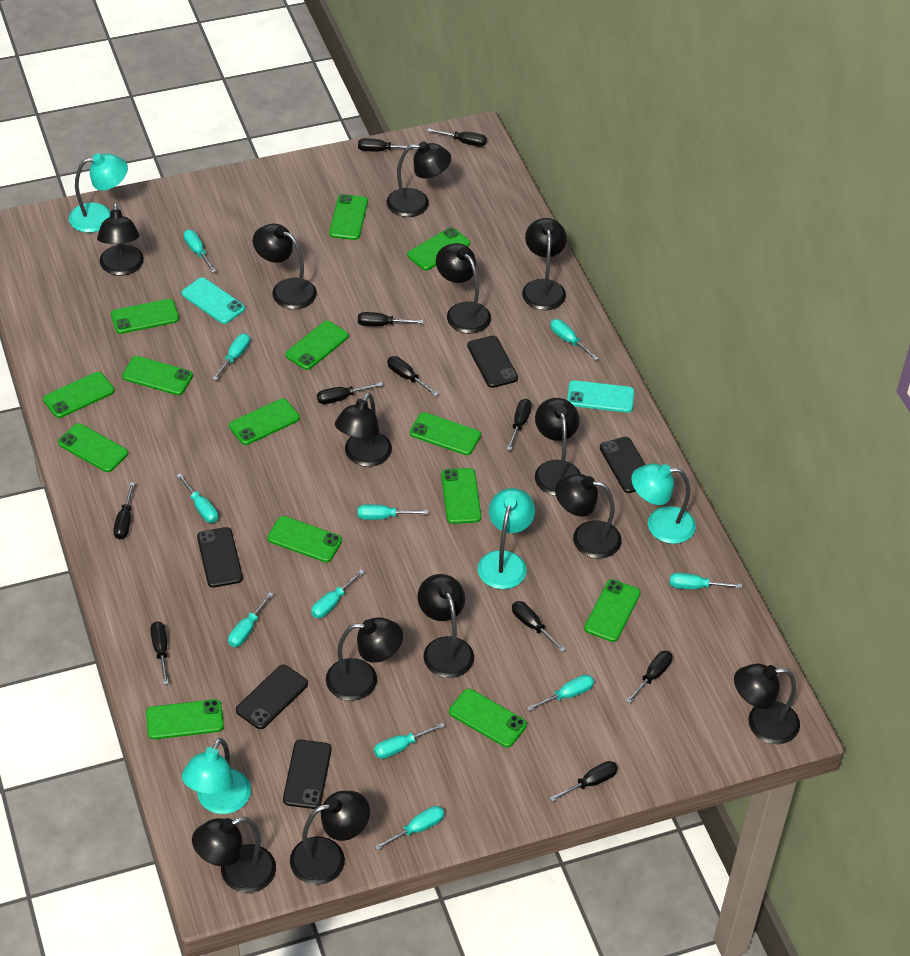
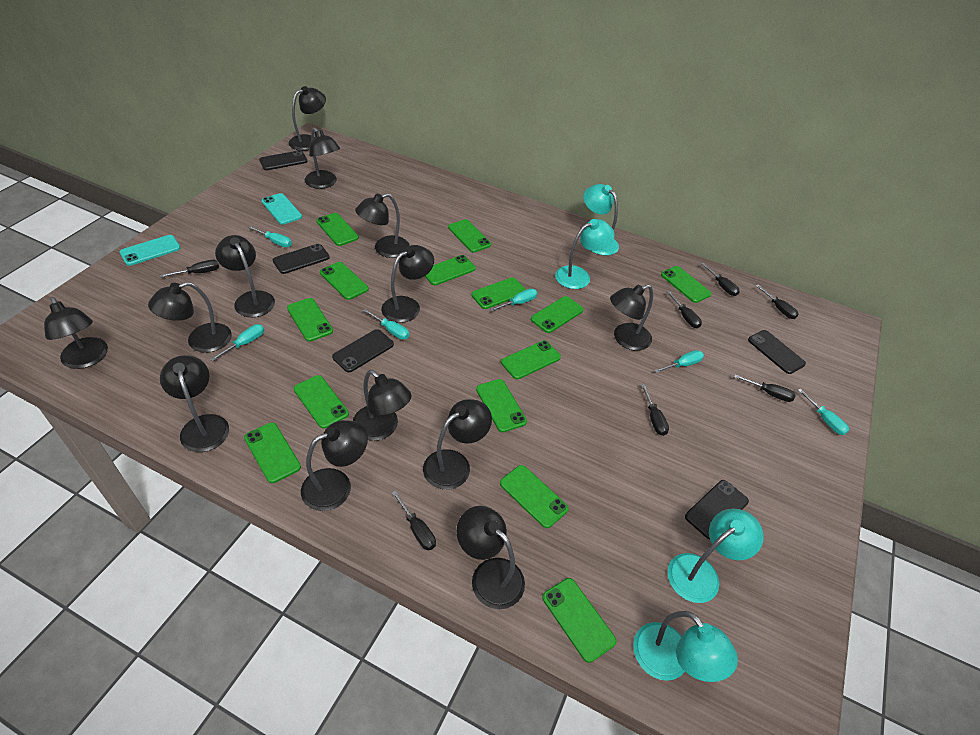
black screwdriver: [113,482,135,540] [150,621,169,685] [317,382,383,404] [358,138,417,152] [358,312,423,326] [387,356,438,396] [428,128,487,147] [507,399,532,450] [512,601,566,652] [550,761,618,802] [626,651,672,704] = 11 -> [160,260,219,278] [392,490,436,550] [641,384,669,436] [666,291,702,328] [701,263,740,296] [734,374,796,402] [755,285,799,319] = 7
turquoise screwdriver: [177,473,218,523] [184,230,216,273] [212,333,250,380] [228,592,274,647] [311,570,364,618] [358,504,428,520] [374,723,445,759] [375,806,444,851] [527,675,594,711] [550,319,599,360] [670,573,742,589] = 11 -> [210,324,264,361] [248,226,292,247] [363,309,409,340] [490,289,537,312] [654,350,704,373] [798,389,849,435] = 6

